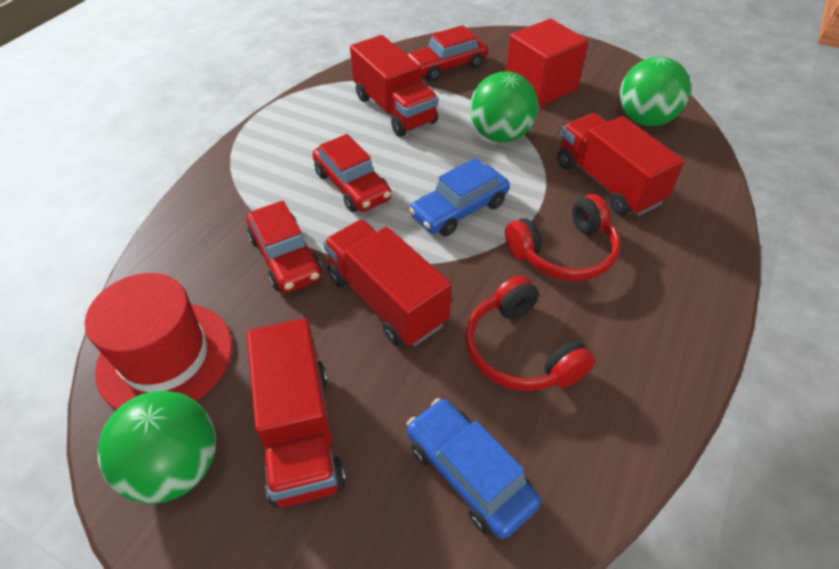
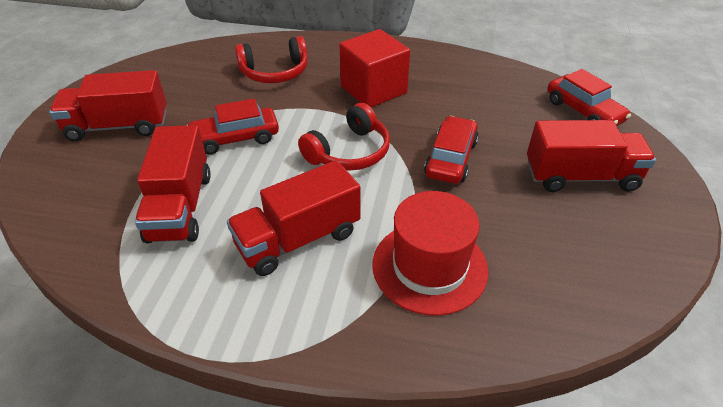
blue car: [407,398,541,539] [409,158,510,236] = 2 -> none = 0
green ball: [97,391,216,504] [470,71,539,142] [620,57,691,126] = 3 -> none = 0

